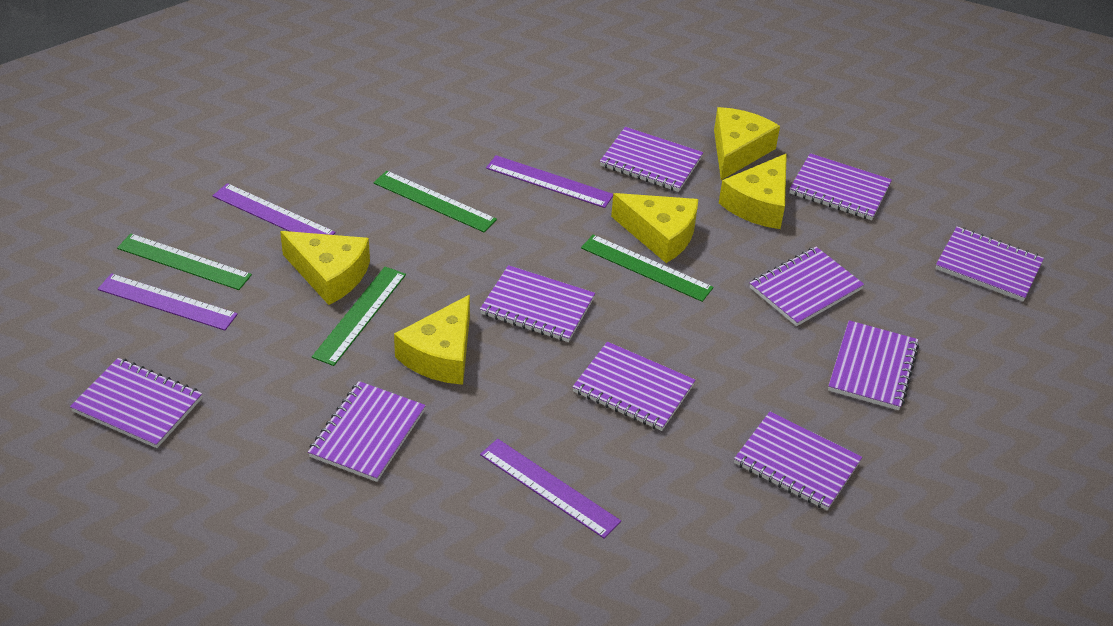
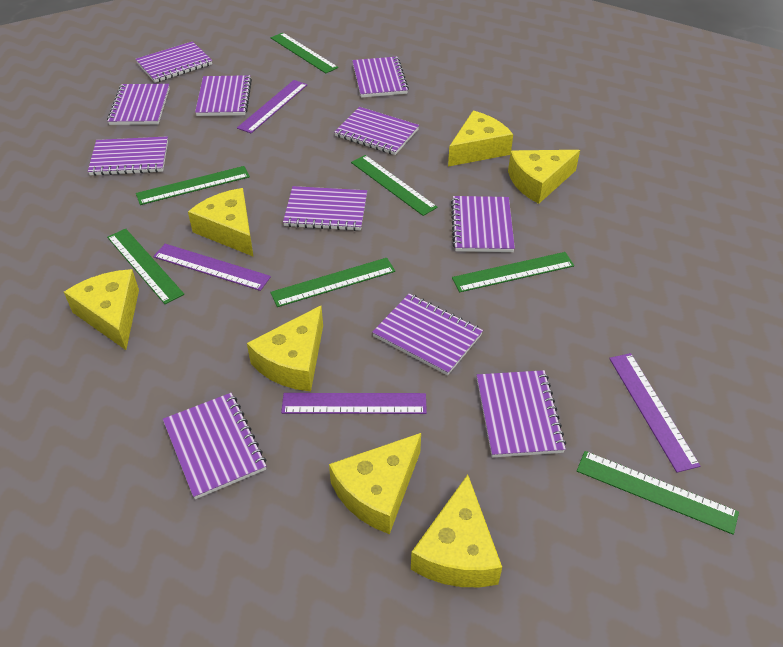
green ruler: [117,234,252,290] [312,267,406,366] [373,171,497,232] [581,235,713,302] = 4 -> [107,229,184,304] [136,166,250,205] [270,258,395,307] [271,33,338,73] [351,155,438,216] [452,252,574,292] [577,451,739,535] = 7
purple notebook: [70,358,202,448] [308,381,426,482] [480,265,595,342] [573,342,695,431] [600,127,703,192] [734,412,862,510] [750,247,864,326] [789,153,892,220] [828,320,919,410] [936,226,1044,301] = 10 -> [88,136,168,176] [107,84,170,125] [136,41,212,83] [163,393,266,499] [195,75,252,116] [283,186,367,231] [334,107,419,155] [352,57,409,98] [372,294,483,375] [451,196,515,252] [477,370,566,458] = 11
yellow cheese: [280,231,370,305] [394,295,470,385] [611,193,698,263] [714,107,780,180] [719,153,787,229] = 5 -> [64,269,139,350] [188,188,254,257] [247,306,323,391] [329,433,421,534] [411,475,502,587] [448,111,513,167] [508,150,580,204] = 7

